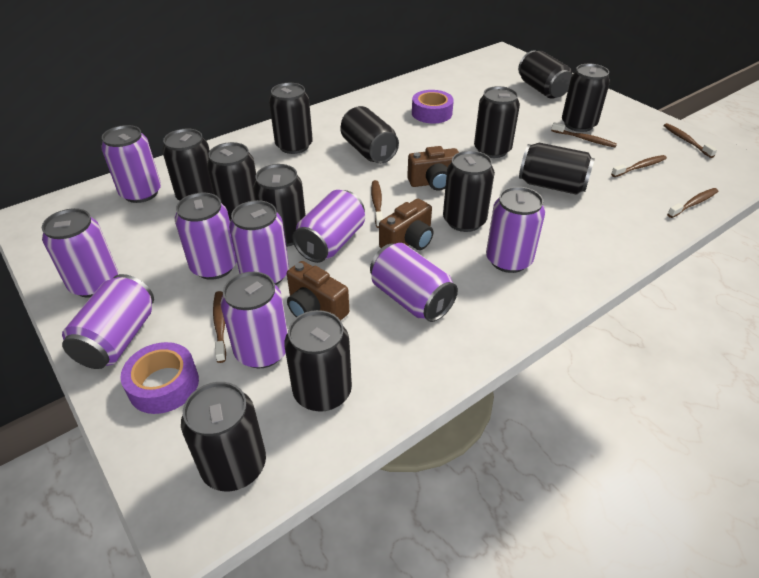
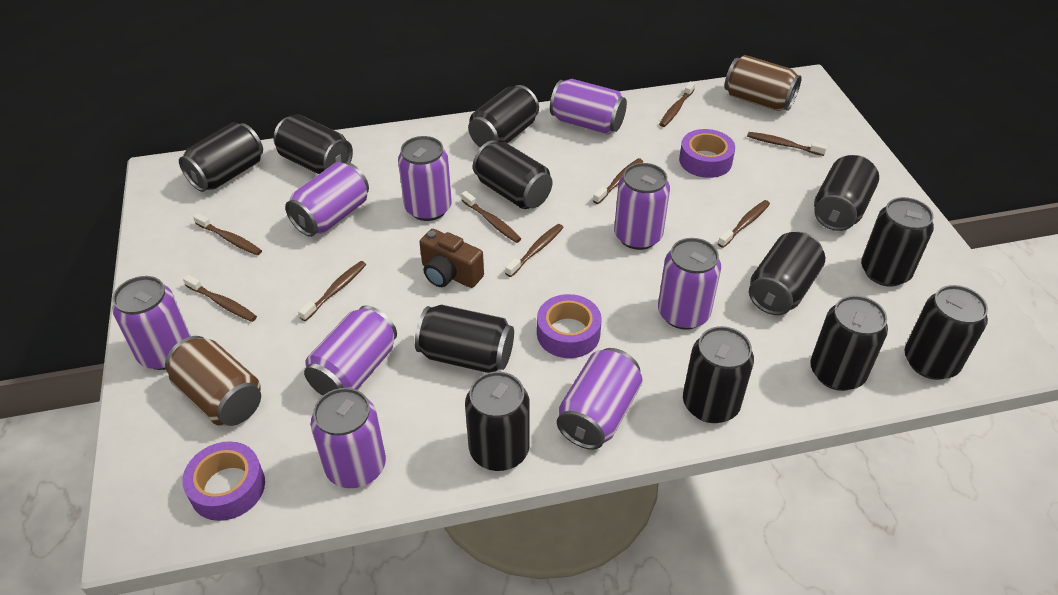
brown camera: [287,261,349,320] [379,199,434,250] [407,146,459,191] = 3 -> [419,229,484,288] = 1
brown can: none = 0 -> [165,336,261,426] [724,55,802,111] = 2
brown toothbrush: [213,291,226,363] [371,180,383,228] [551,122,617,147] [611,155,667,177] [663,123,717,158] [667,188,718,218] = 6 -> [183,275,257,322] [193,213,262,255] [298,261,366,321] [461,191,521,243] [505,224,564,277] [593,158,643,204] [659,81,695,127] [718,200,770,248] [747,132,827,156] = 9
purple tape: [121,342,199,414] [412,90,454,124] = 2 -> [182,441,265,521] [537,294,602,358] [679,129,735,178] = 3

